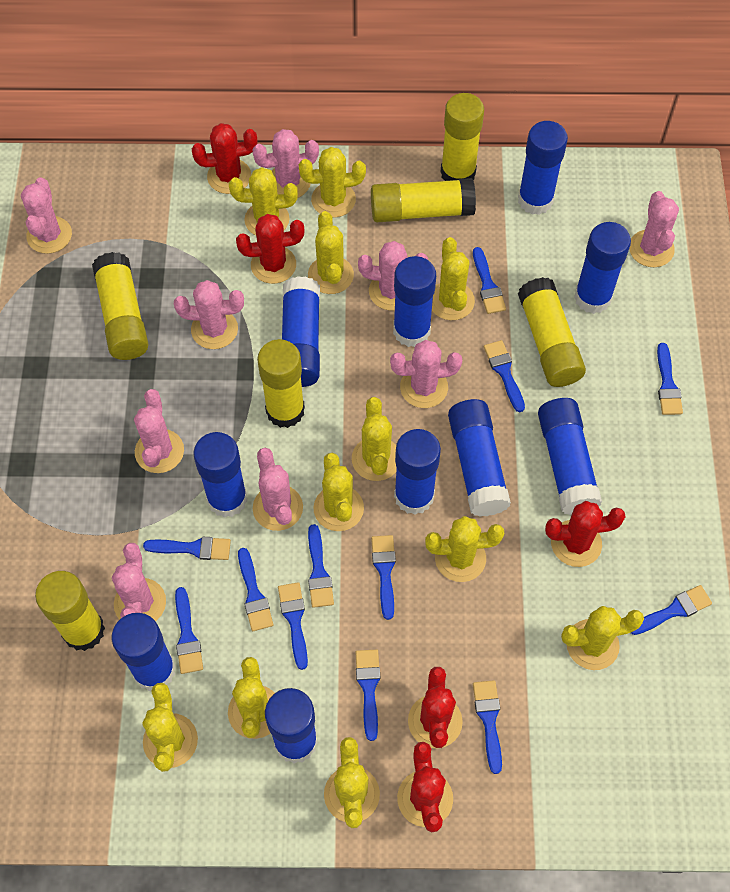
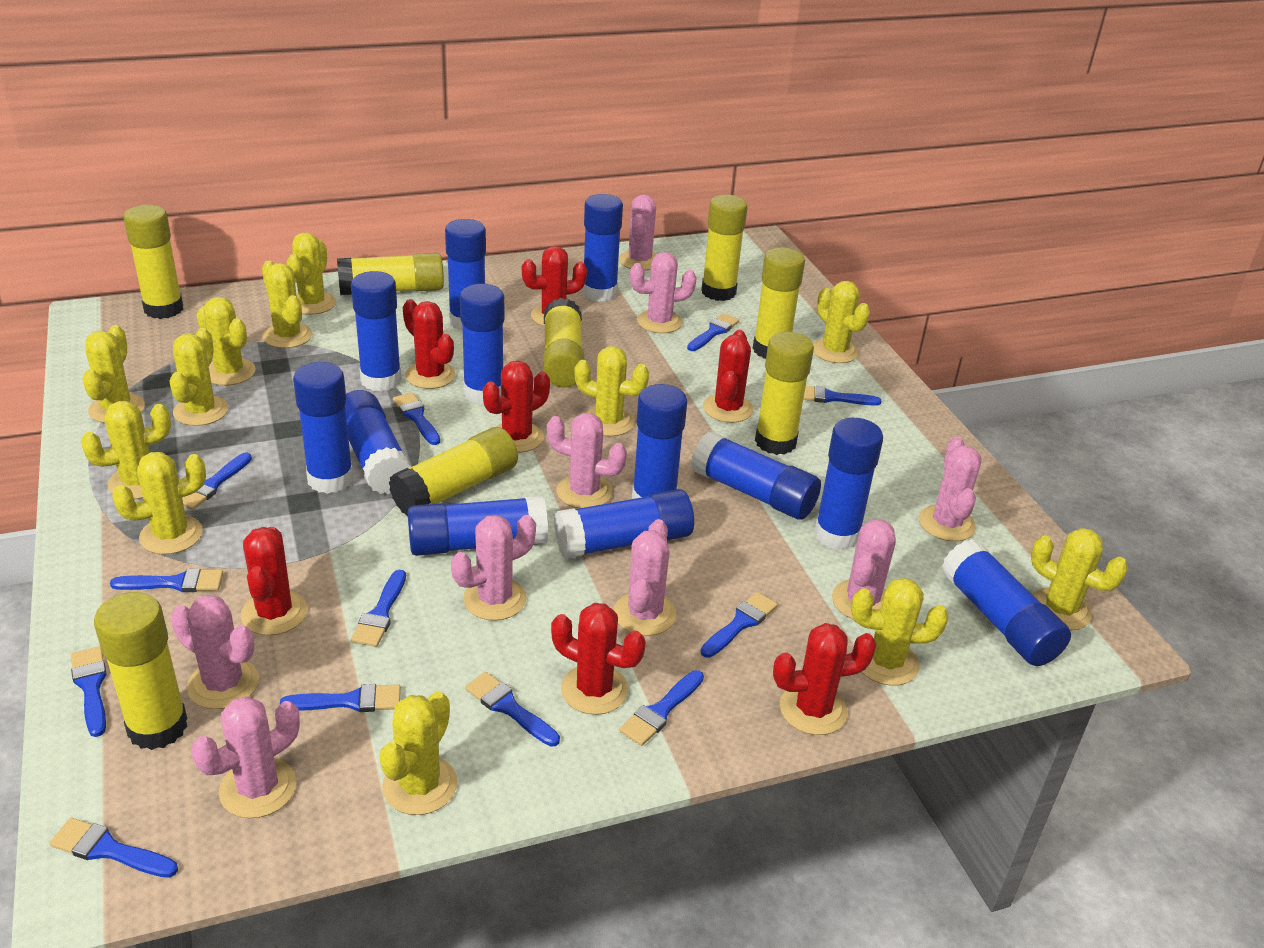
blue glue stick: [112,613,176,691] [193,432,247,518] [265,688,318,764] [282,276,320,387] [393,256,436,347] [394,429,441,515] [448,399,511,517] [518,121,568,215] [538,398,602,515] [574,222,631,314] = 10 -> [293,362,354,494] [345,390,411,494] [351,271,402,391] [408,496,548,556] [445,219,486,330] [460,284,504,404] [554,489,694,559] [582,194,623,302] [632,384,687,499] [691,431,821,520] [814,418,883,550] [942,539,1071,666] = 12
red cactus: [192,123,257,194] [236,214,304,284] [397,742,453,832] [408,667,463,749] [545,501,626,567] = 5 -> [241,527,307,635] [403,299,456,389] [483,361,550,453] [522,246,587,326] [551,603,646,715] [703,330,753,423] [773,623,876,735] = 7
yellow cactus: [142,683,198,772] [228,657,275,739] [229,167,298,236] [299,147,366,218] [308,211,354,294] [313,453,364,531] [324,737,380,828] [352,397,397,481] [425,516,504,582] [432,237,475,320] [561,606,644,670] = 11 -> [81,401,171,499] [82,325,145,423] [112,452,206,554] [169,328,228,426] [196,297,256,386] [262,261,312,348] [287,232,336,315] [379,691,457,815] [575,346,649,436] [813,281,870,363] [851,578,949,686] [1031,528,1128,630] = 12
yellow glue stick: [35,571,105,651] [92,252,149,360] [257,339,305,428] [371,178,476,222] [440,93,484,181] [518,277,586,387] = 6 -> [94,592,188,750] [123,205,183,319] [337,253,444,295] [389,427,518,516] [543,298,585,387] [701,195,748,301] [753,247,805,359] [755,332,814,455] = 8

